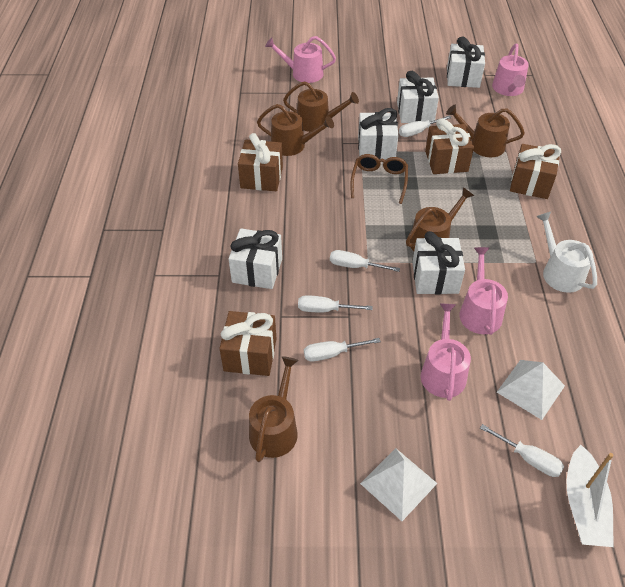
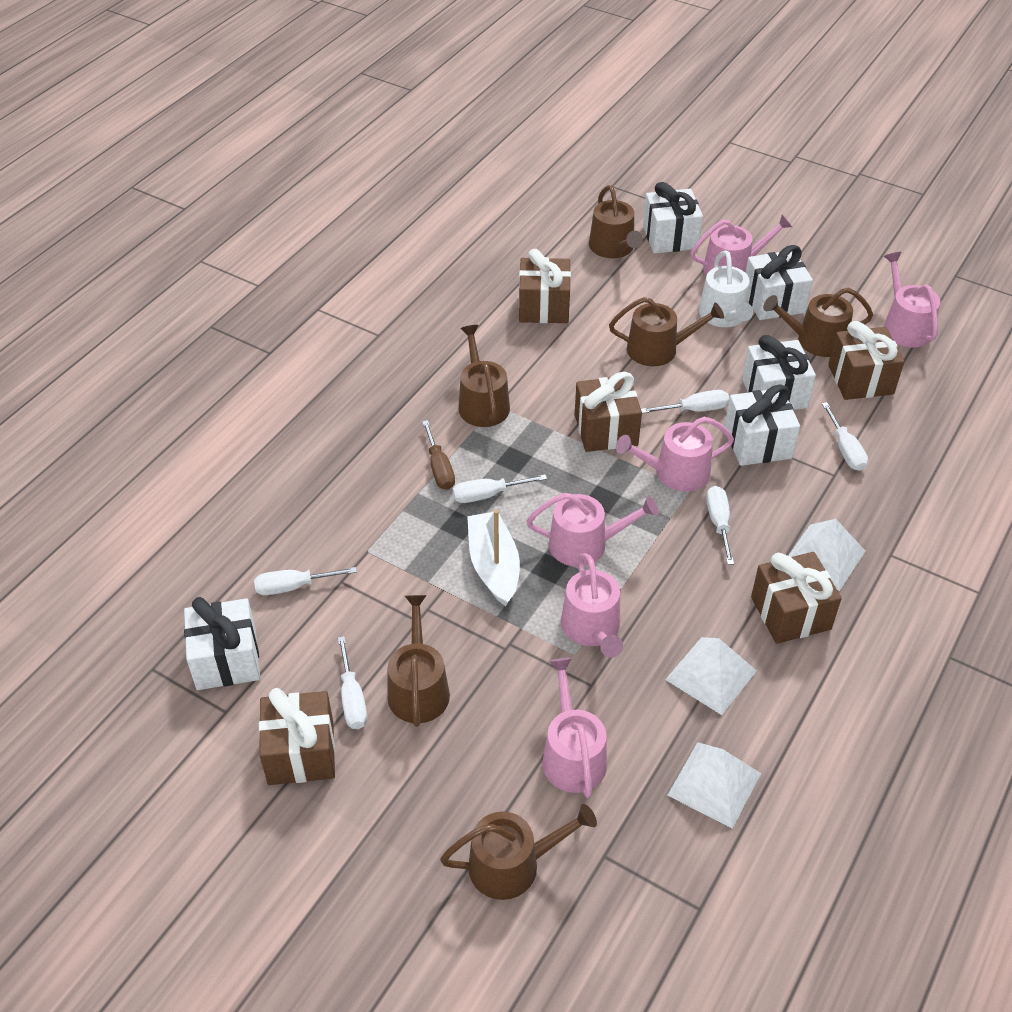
brown gift: [219,311,277,376] [238,133,283,191] [425,118,474,174] [510,144,561,199] = 4 -> [259,688,335,785] [519,249,571,323] [575,372,642,452] [751,552,842,644] [828,321,904,400] = 5
brown glasses: [350,154,408,204] = 1 -> none = 0
brown screwdriver: none = 0 -> [422,420,455,490] = 1
brown watering can: [249,356,298,462] [257,104,334,156] [283,81,359,132] [406,188,474,251] [446,105,525,157] = 5 -> [387,595,450,727] [440,804,597,900] [459,325,510,427] [589,185,643,258] [609,297,724,366] [763,288,873,357] = 6
pink watering can: [265,36,336,83] [421,303,471,401] [459,247,508,335] [492,44,529,96] = 4 -> [527,493,659,567] [542,658,607,798] [561,553,623,657] [616,417,734,491] [690,214,792,276] [884,252,940,348] = 6
white pyramid: [360,448,438,521] [497,360,565,420] = 2 -> [665,637,757,715] [667,742,761,829] [788,519,865,591] = 3
white screwdriver: [298,295,373,312] [304,338,381,362] [330,250,400,272] [399,115,452,137] [480,424,564,477] = 5 -> [254,567,357,595] [338,636,367,729] [453,474,547,503] [641,390,729,414] [706,486,734,565] [822,402,868,471] = 6

